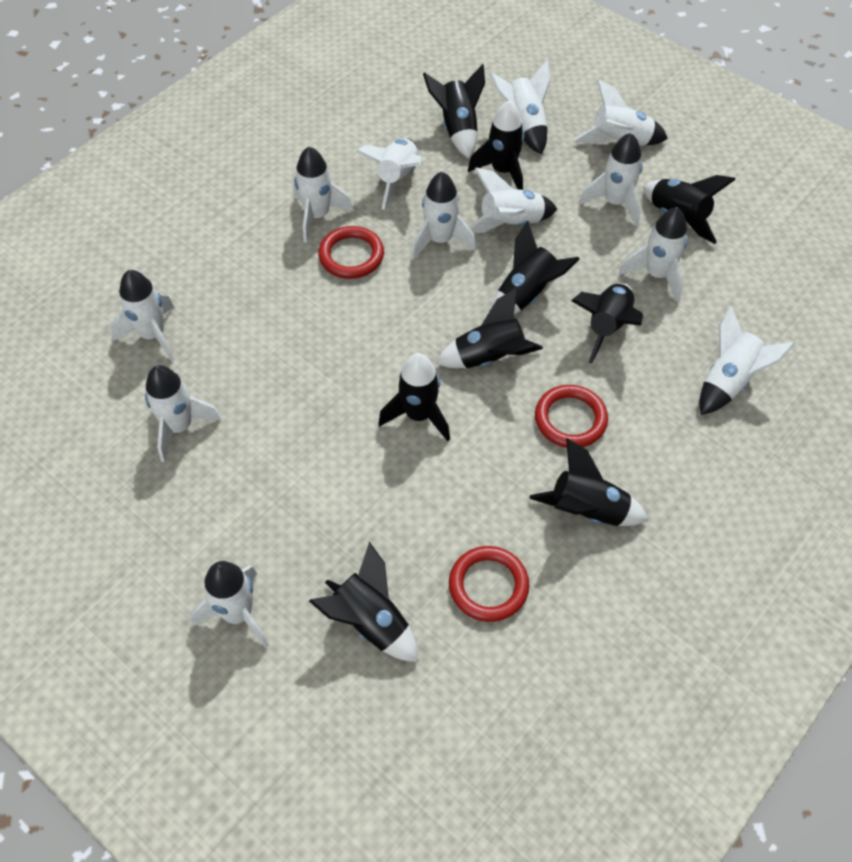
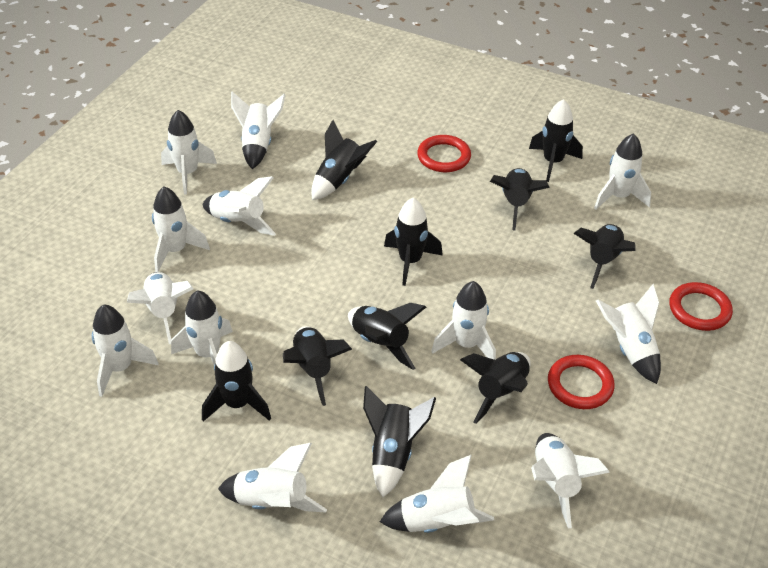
black rocket: [309,542,418,662] [378,353,450,441] [423,64,485,158] [436,288,543,368] [468,101,525,190] [492,221,580,315] [529,438,648,526] [571,283,643,364] [643,175,736,244] = 9 -> [202,341,271,422] [283,326,352,406] [311,120,377,200] [348,303,426,370] [363,386,436,497] [384,198,443,286] [460,352,531,424] [490,168,550,230] [529,99,583,182] [574,224,636,289] = 10
white rocket: [111,270,175,362] [145,365,221,462] [190,561,269,648] [293,146,354,243] [356,138,422,210] [411,172,476,260] [469,167,557,233] [489,60,551,155] [574,79,668,146] [579,133,643,226] [619,207,688,302] [699,306,795,415] = 12 -> [92,304,159,397] [127,272,194,344] [152,186,210,272] [161,110,217,195] [171,290,233,365] [202,176,276,236] [218,443,327,513] [231,92,285,169] [380,455,494,533] [431,281,496,360] [531,433,610,529] [594,133,651,209] [596,284,661,384] = 13

